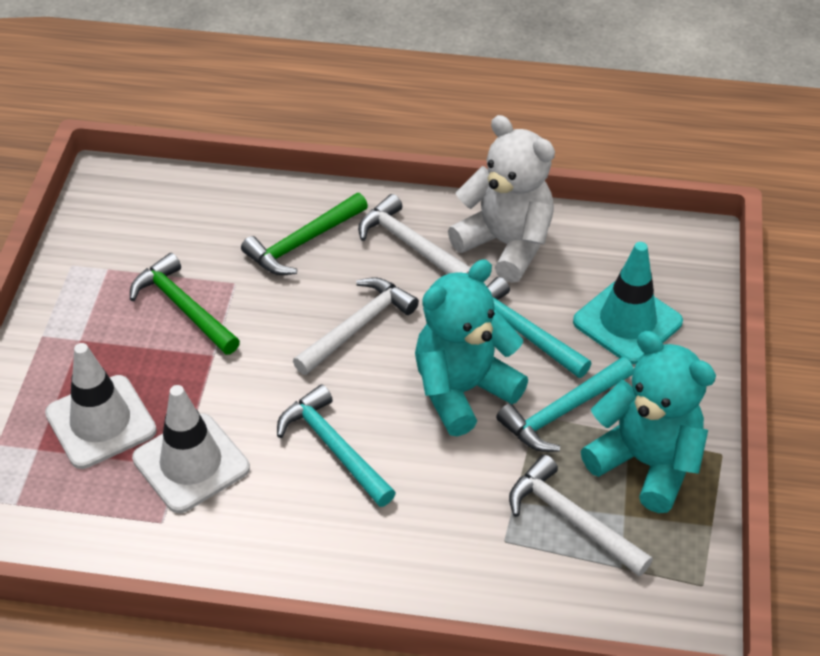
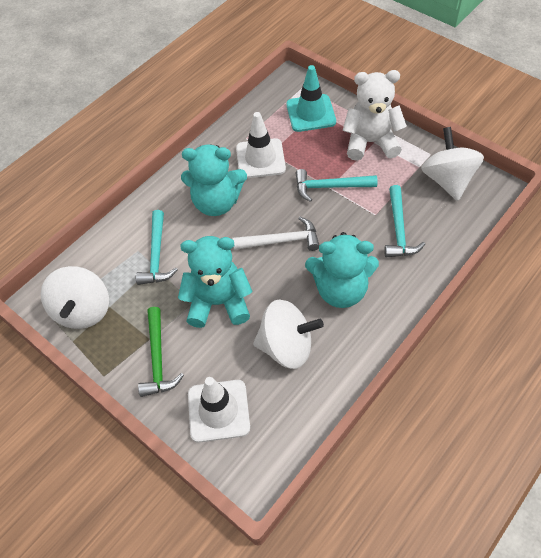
green hammer: [130,253,240,355] [241,193,368,275] = 2 -> [138,307,184,397] = 1
turquoise teddy bear: [415,259,528,436] [581,331,716,513] = 2 -> [178,236,252,328] [181,144,247,216] [305,232,379,308] = 3
white hammer: [293,277,419,375] [358,194,471,274] [509,455,653,576] = 3 -> [232,217,319,251] = 1
white spinning top: none = 0 -> [41,266,109,329] [253,300,324,369] [421,127,484,201] = 3

